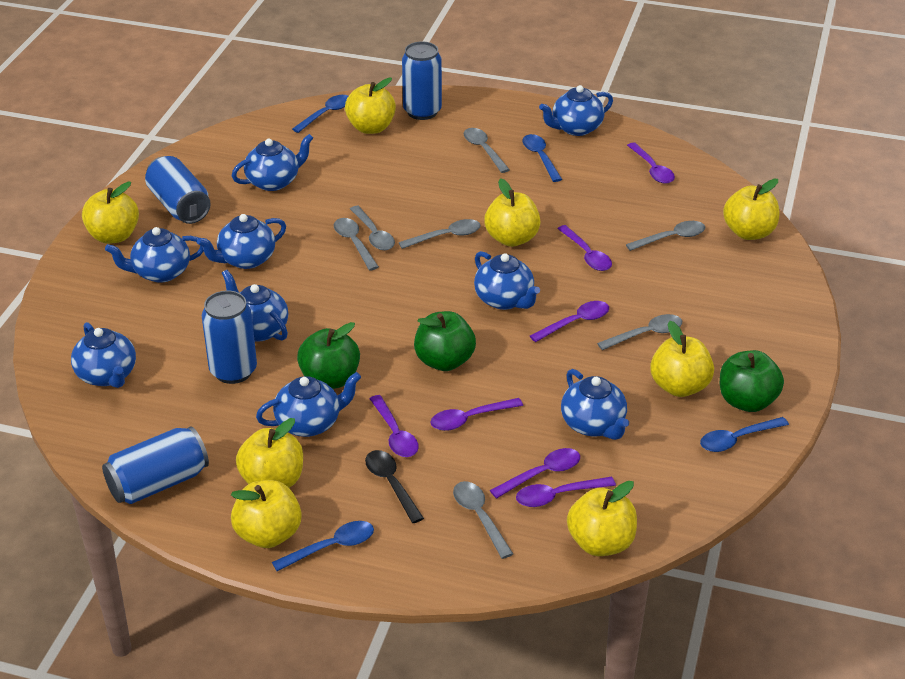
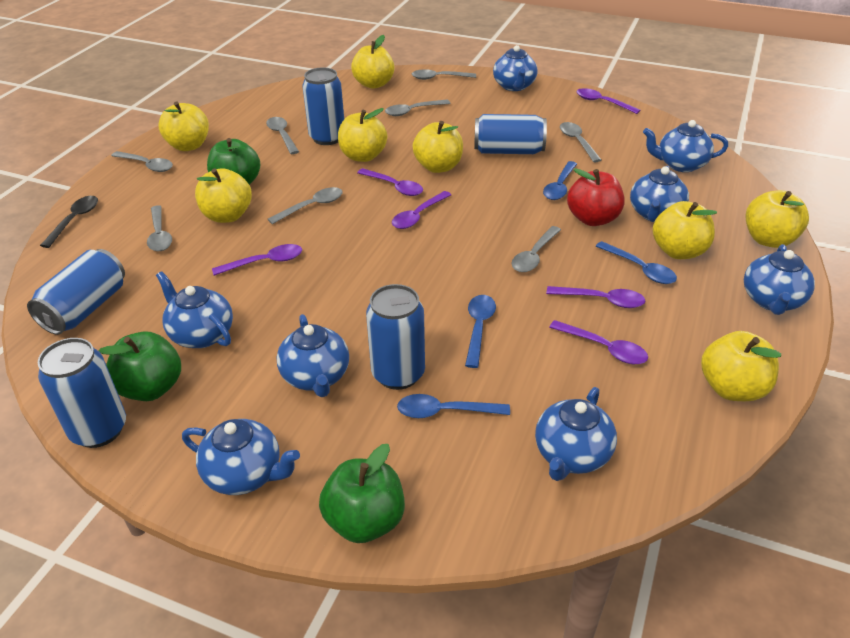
blue can: [102,426,209,504] [145,156,211,224] [202,291,257,384] [402,41,442,120] = 4 -> [27,249,125,335] [38,338,126,448] [302,67,344,145] [366,284,425,390] [474,114,547,154] = 5
blue teapot: [71,322,136,388] [105,227,204,283] [197,214,286,269] [222,270,288,342] [232,134,313,191] [256,372,361,437] [474,251,540,310] [539,85,613,136] [561,369,629,440] = 9 -> [156,271,233,348] [182,419,300,495] [277,314,349,397] [493,45,538,91] [535,387,617,481] [630,166,689,222] [643,120,728,172] [744,244,815,315] = 8
grey spoon: [334,218,379,271] [350,206,395,250] [399,219,481,249] [453,481,513,559] [464,128,510,173] [597,314,682,350] [626,221,705,251] = 7 -> [111,151,173,172] [147,205,172,251] [266,117,299,154] [268,187,343,224] [385,100,451,116] [412,69,476,80] [511,226,561,272] [560,122,601,162] = 8
purple spoon: [370,395,419,457] [430,398,523,431] [490,448,580,499] [516,477,616,507] [530,301,609,342] [557,225,612,271] [627,143,675,184] = 7 -> [212,244,302,276] [357,168,423,196] [392,191,451,229] [546,286,645,308] [549,320,648,364] [576,88,640,114] = 6
red apple: none = 0 -> [567,168,624,226] = 1

